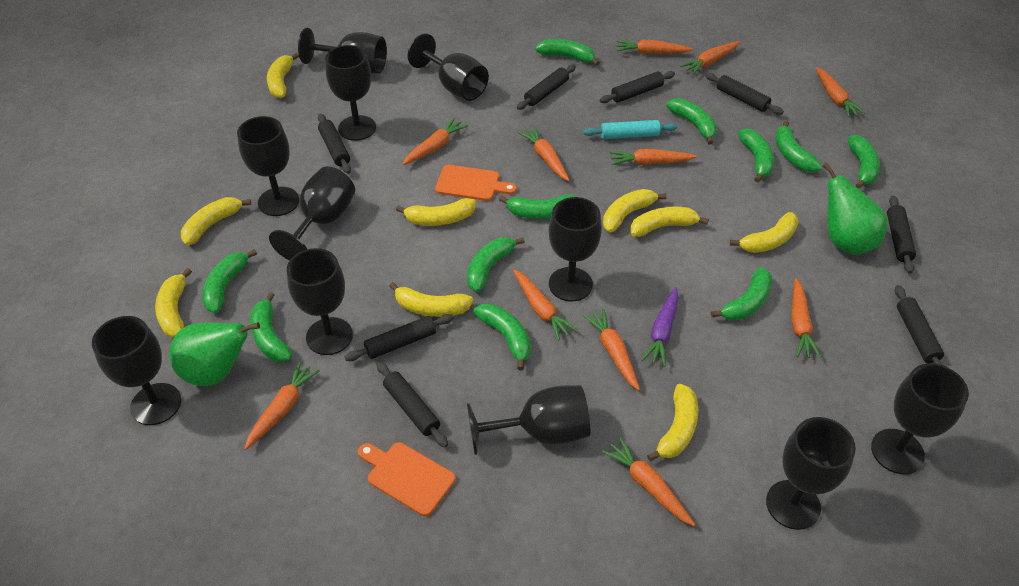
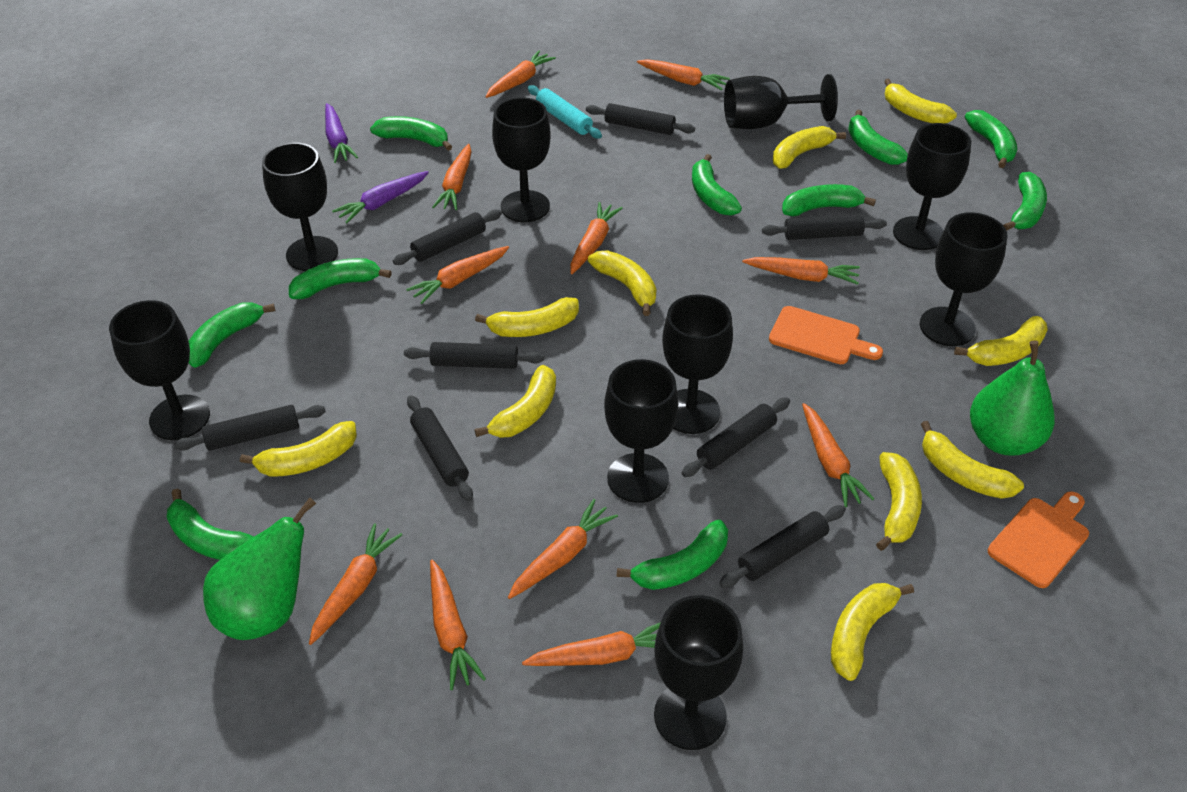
black goblet: [92,316,181,425] [237,116,299,216] [269,166,355,260] [287,248,353,355] [298,28,387,74] [325,45,376,141] [408,34,489,101] [467,385,590,455] [549,197,602,301] [766,417,856,530] [871,363,969,474] = 11 -> [109,300,210,440] [262,143,338,271] [492,97,551,222] [604,359,678,503] [654,595,743,750] [662,294,733,434] [724,74,838,129] [893,123,971,250] [920,212,1007,346] = 9
green banana: [202,249,257,313] [250,292,292,362] [467,237,525,292] [473,304,531,370] [499,194,578,219] [535,39,600,66] [666,98,717,145] [711,267,772,321] [738,129,774,182] [775,121,822,172] [848,135,880,189] = 11 -> [167,488,253,560] [189,302,275,368] [289,258,392,299] [370,116,452,151] [616,520,728,590] [692,154,742,216] [782,184,876,216] [848,110,908,165] [965,110,1017,168] [1003,172,1047,231] = 10
purple carrot: [641,287,679,367] = 1 -> [325,103,358,163] [332,171,429,223] = 2
yellow banana: [155,268,192,338] [181,197,251,246] [267,53,299,98] [389,282,473,317] [396,198,476,226] [603,189,667,232] [630,207,709,237] [647,384,698,461] [730,212,799,253] = 9 -> [240,421,357,477] [474,365,556,438] [475,297,579,337] [588,251,656,316] [773,126,846,169] [831,583,914,681] [876,452,922,551] [884,79,957,124] [921,421,1024,499] [954,316,1048,366] = 10

